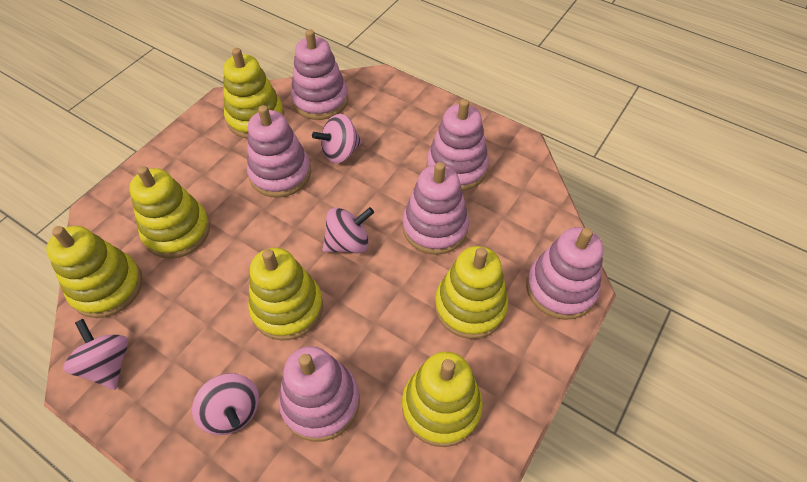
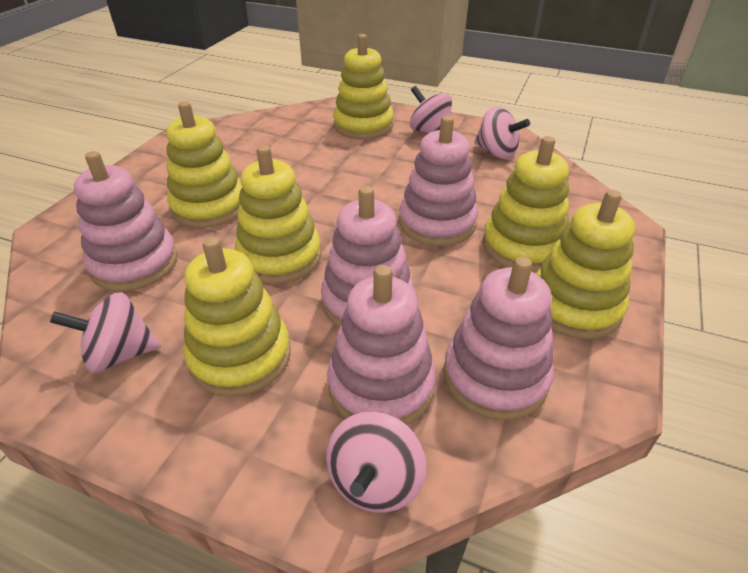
pink stacking toy: [247,105,311,198] [279,346,360,442] [291,29,348,120] [402,162,469,255] [426,99,489,191] [526,227,603,320] = 6 -> [74,151,178,291] [321,186,414,328] [327,265,436,425] [399,116,478,246] [443,256,554,420] = 5

